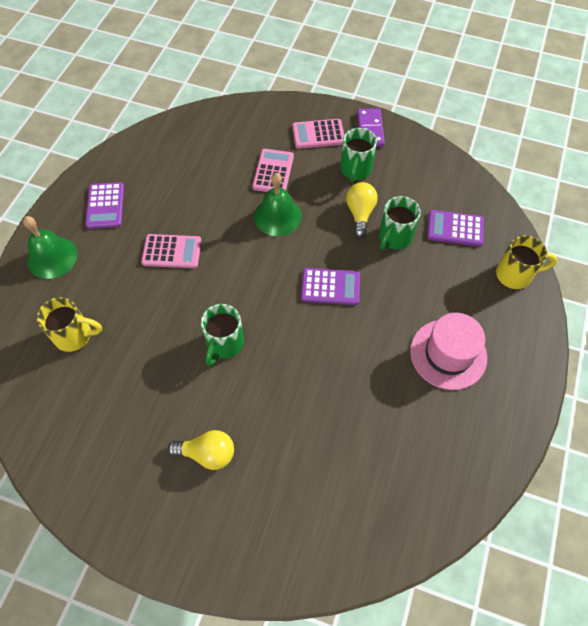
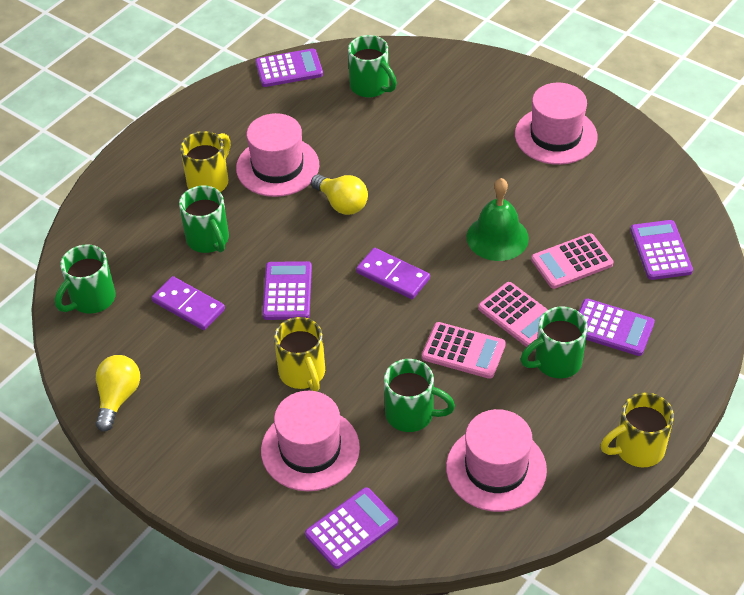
green bell: [23,216,78,279] [254,173,302,236] = 2 -> [467,178,529,261] = 1
green mug: [201,304,244,366] [340,128,377,182] [379,196,421,250] = 3 -> [55,244,116,314] [179,186,229,253] [348,35,397,97] [384,359,455,432] [520,306,588,378] = 5
pink hat: [410,313,487,390] = 1 -> [236,113,319,197] [261,391,360,491] [446,409,547,512] [515,83,598,165] = 4
purple calculator: [85,182,124,229] [301,268,360,305] [427,210,484,247] = 3 -> [255,48,323,87] [262,261,312,320] [305,487,398,569] [579,299,655,356] [630,220,693,280] = 5
purple domino: [357,109,385,147] = 1 -> [151,276,225,330] [356,248,430,299] = 2
yellow mug: [37,297,102,352] [496,235,557,289] = 2 -> [180,131,231,192] [274,317,325,391] [601,392,674,468] = 3

